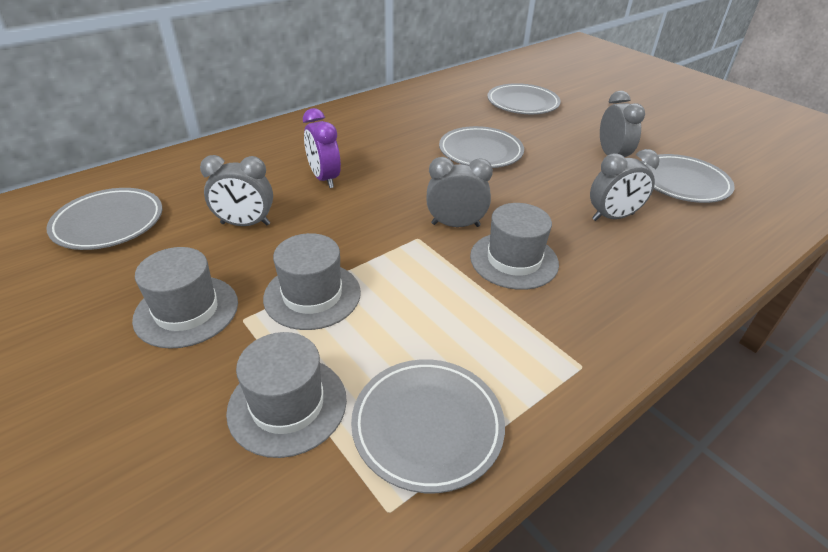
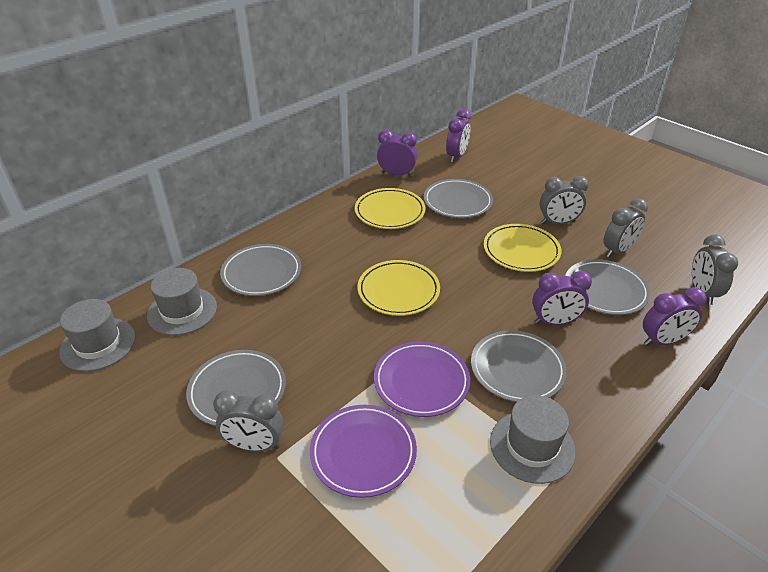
grey hat: [132,247,238,349] [226,332,347,458] [263,233,361,330] [470,203,559,290] = 4 -> [59,299,136,372] [147,268,217,335] [490,395,576,484] = 3
purple clock: [303,108,341,188] = 1 -> [377,130,418,177] [446,109,471,163] [532,271,592,325] [643,287,707,346] = 4
purple plate: none = 0 -> [310,405,417,498] [374,342,470,417] = 2
yellow plate: none = 0 -> [355,188,425,229] [358,260,440,316] [484,224,561,272] = 3

